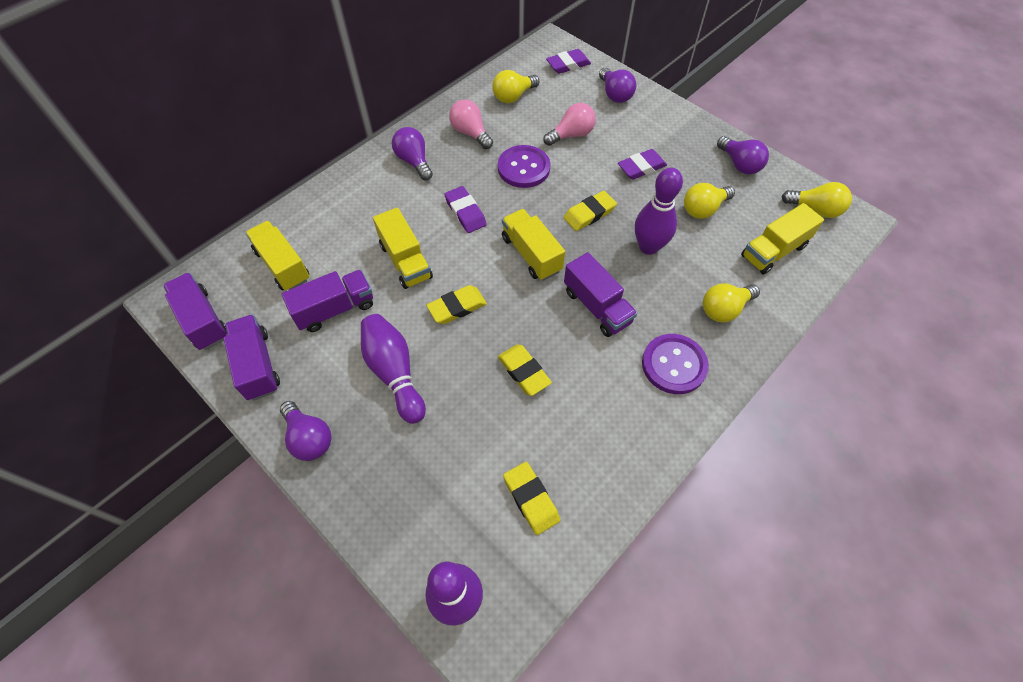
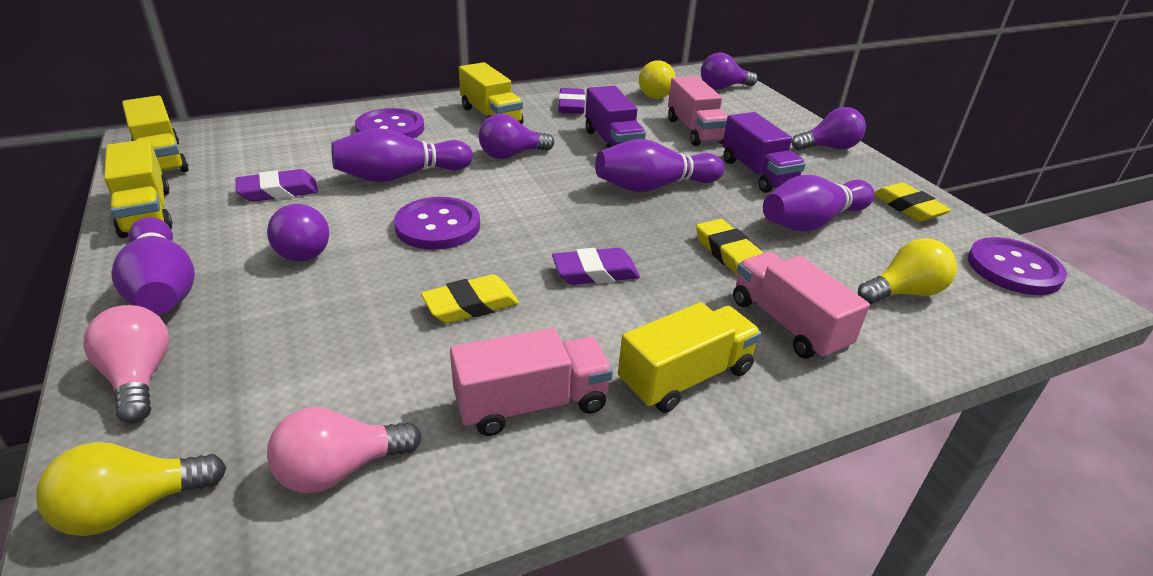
pink truck: none = 0 -> [450,328,613,436] [668,76,728,146] [733,252,870,360] = 3
purple bowling pin: [361,314,426,424] [425,562,483,625] [635,168,683,255] = 3 -> [111,217,195,315] [331,128,473,182] [595,139,725,192] [763,175,874,232] = 4
purple button: [498,145,550,188] [642,334,709,394] = 2 -> [355,108,424,139] [394,197,480,250] [968,237,1067,295] = 3
purple truck: [163,273,227,350] [223,314,280,400] [282,270,373,332] [564,252,637,337] = 4 -> [585,86,646,149] [722,112,806,193] = 2
yellow eraser: [426,285,487,324] [498,344,552,396] [503,462,560,535] [563,191,617,231] = 4 -> [421,274,519,323] [696,219,763,276] [874,183,951,222] = 3
yellow light bulb: [492,70,539,103] [684,183,735,219] [703,283,760,323] [782,182,852,218] = 4 -> [36,442,226,536] [639,60,676,99] [858,238,957,304] = 3

